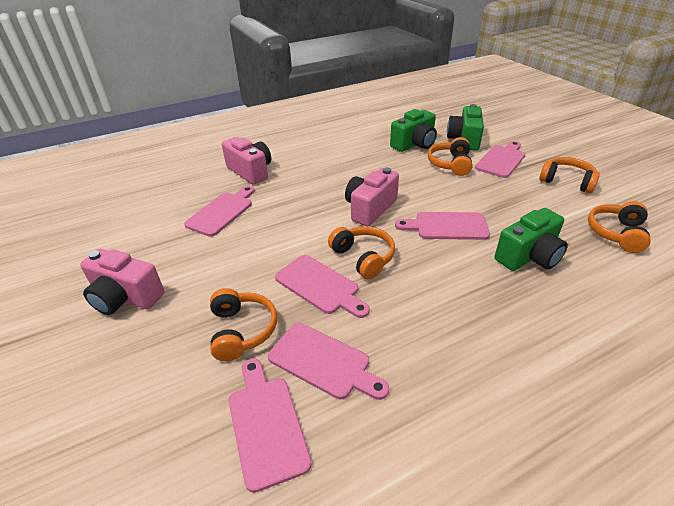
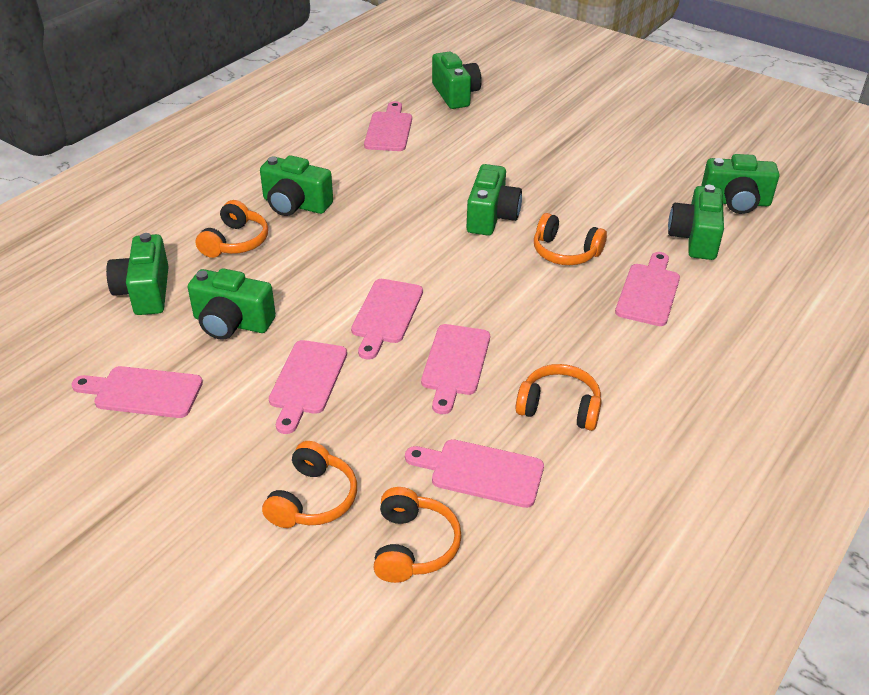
green camera: [390,109,437,152] [447,104,484,150] [495,208,568,271] = 3 -> [106,233,169,315] [188,268,276,340] [260,155,333,216] [432,52,482,109] [467,164,522,236] [668,185,724,260] [701,154,779,214] = 7
pink camera: [80,249,164,315] [222,137,271,185] [345,167,399,226] = 3 -> none = 0
pink cutting board: [184,186,255,237] [229,359,312,493] [268,323,389,400] [275,255,370,318] [395,212,490,240] [475,141,525,178] = 6 -> [71,366,203,418] [269,340,347,434] [351,279,423,359] [364,101,412,151] [405,439,544,508] [421,324,490,414] [615,252,680,326] = 7

